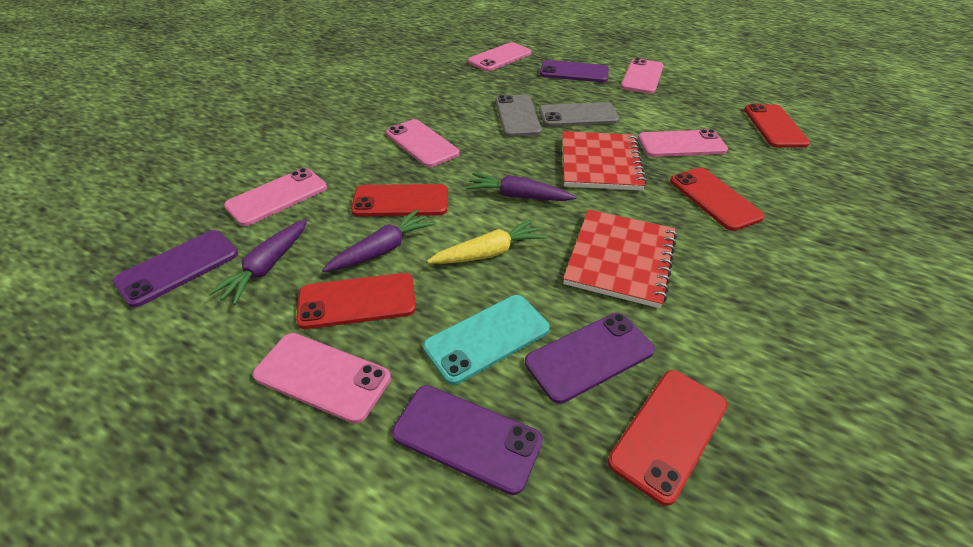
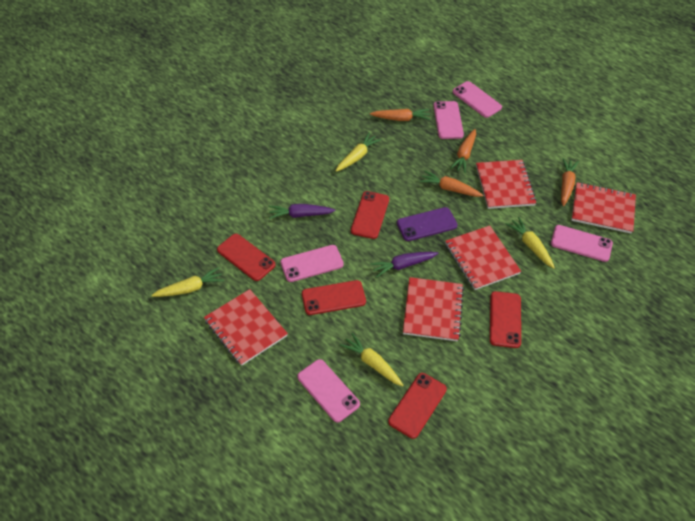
grey phone: [495,94,542,137] [539,102,620,127] = 2 -> none = 0
orange carrot: none = 0 -> [370,109,430,121] [419,170,483,197] [450,129,476,173] [561,158,579,206] = 4
pink phone: [224,168,327,226] [253,333,391,423] [386,119,459,167] [468,42,532,71] [621,58,664,94] [638,129,728,157] = 6 -> [280,245,344,282] [297,359,360,422] [433,101,464,139] [453,81,502,118] [551,225,613,262] = 5
purple carrot: [208,219,307,305] [322,209,435,272] [466,173,576,201] = 3 -> [269,204,336,219] [370,252,438,278] = 2
purple phone: [113,230,238,308] [392,385,543,495] [525,313,655,404] [540,60,609,82] = 4 -> [397,207,458,241] = 1
red notebook: [562,131,647,191] [563,210,677,308] = 2 -> [204,289,288,366] [403,277,464,341] [445,225,521,290] [476,160,537,209] [571,182,636,234] = 5
turquoise phone: [423,295,550,385] = 1 -> none = 0
yellow carrot: [427,219,547,264] = 1 -> [152,267,224,297] [336,133,381,172] [340,333,404,386] [506,217,555,269] = 4

